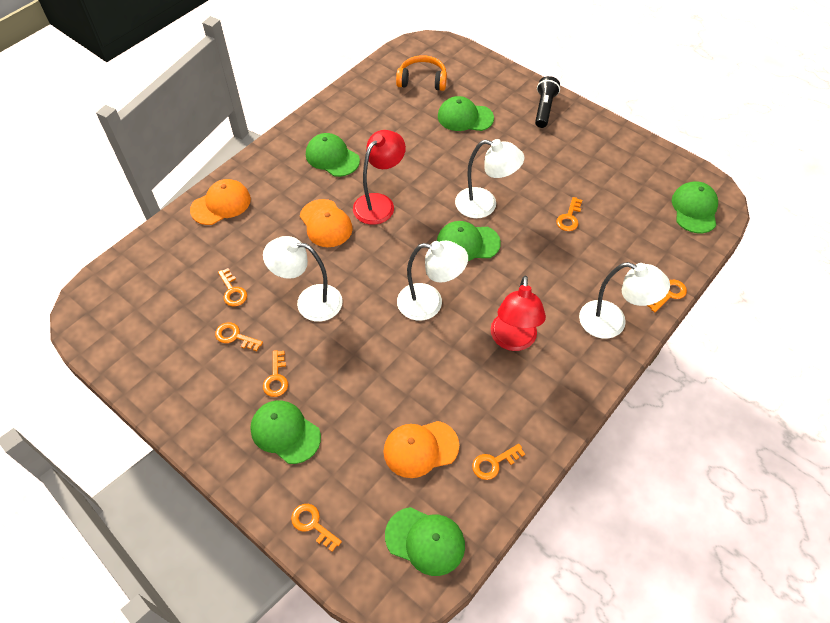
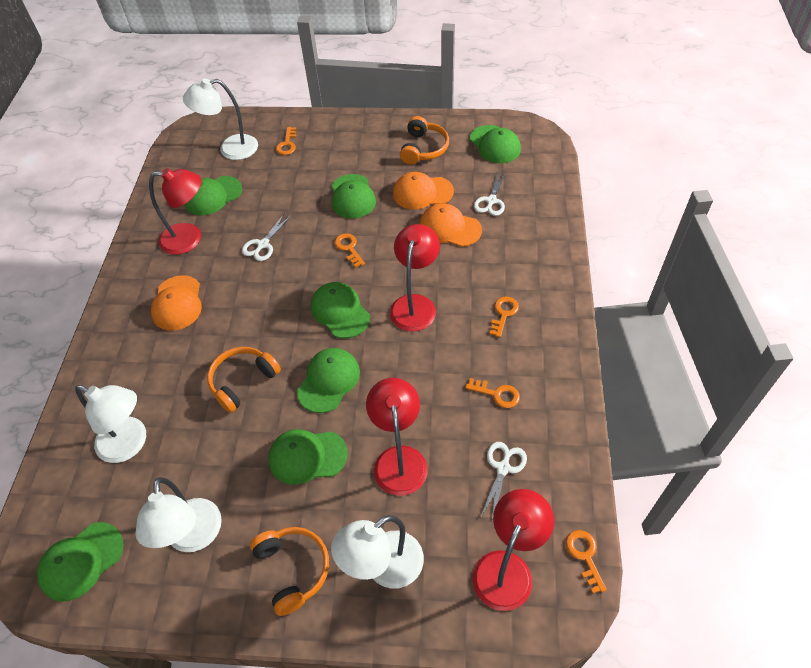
black flashlight: [535,76,560,128] = 1 -> none = 0
green cap: [250,400,321,464] [306,133,360,177] [385,507,465,576] [437,221,501,261] [438,96,494,131] [672,181,718,233] = 6 -> [37,522,123,602] [184,176,242,215] [268,429,348,485] [297,348,360,413] [311,282,370,338] [332,174,376,219] [470,125,521,163] = 7
orange headphones: [396,55,447,91] = 1 -> [207,347,281,413] [250,527,329,616] [400,116,449,164] = 3
orange key: [215,322,263,351] [218,268,247,306] [263,350,288,397] [291,504,342,552] [472,444,525,480] [556,197,582,231] [647,280,687,312] = 7 -> [276,127,296,155] [334,233,365,268] [465,378,520,408] [489,297,519,338] [566,530,607,594] = 5
red lamp: [353,130,406,225] [491,275,546,351] = 2 -> [149,168,202,255] [366,378,428,495] [390,224,440,332] [473,489,554,611] = 4
white scissors: none = 0 -> [242,213,292,261] [474,172,506,216] [481,442,527,520] = 3

